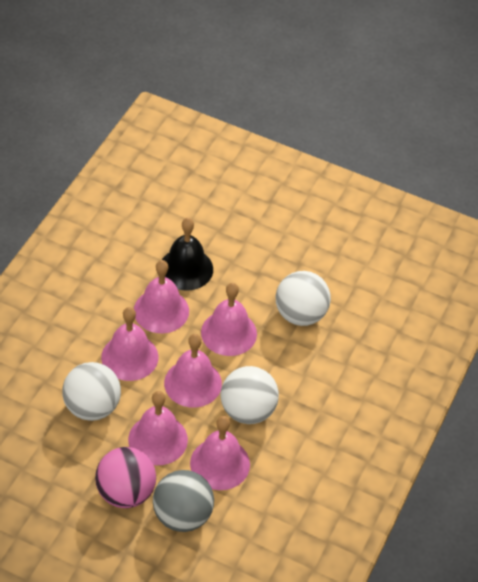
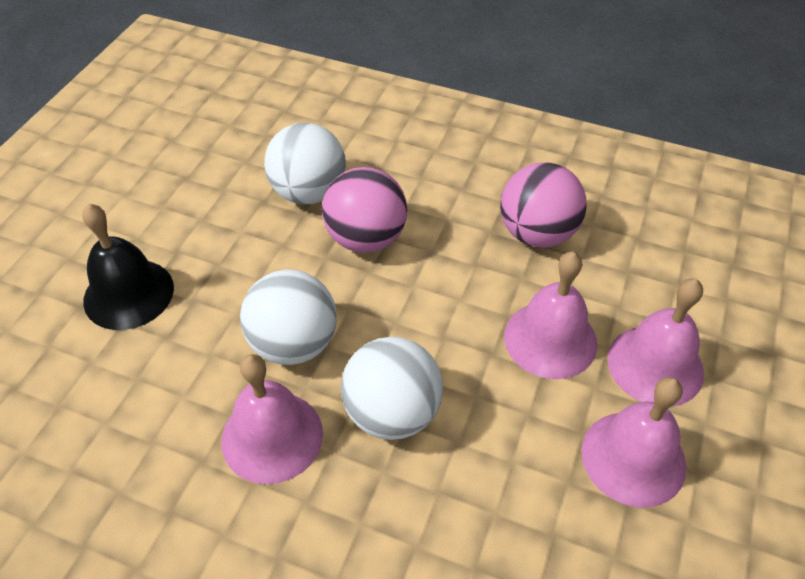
grey ball: [153,470,214,532] = 1 -> none = 0
pink ball: [95,447,156,508] = 1 -> [322,167,407,253] [500,162,586,248] = 2
pink bell: [101,307,159,381] [128,391,188,465] [134,260,189,333] [164,334,222,408] [190,416,250,490] [201,283,257,356] = 6 -> [221,354,323,484] [504,252,597,379] [582,377,687,508] [607,279,704,406] = 4

